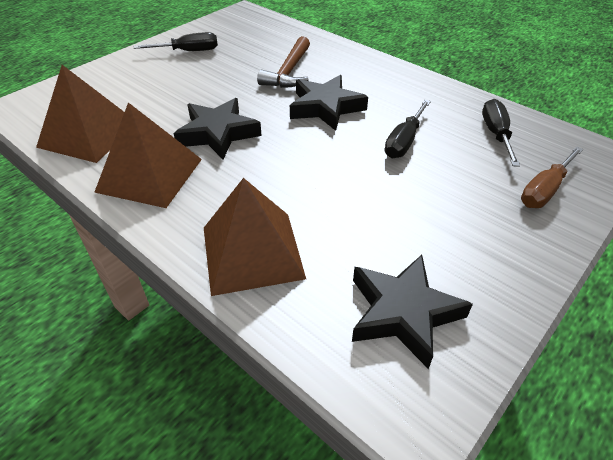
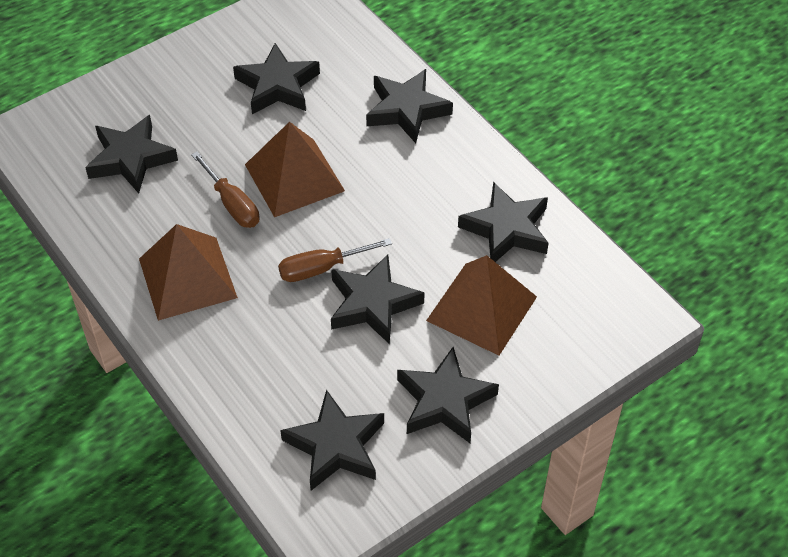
black screwdriver: [134,32,218,51] [385,100,431,158] [482,99,520,166] = 3 -> none = 0
black star: [174,98,262,159] [290,75,368,131] [352,255,473,369] = 3 -> [85,115,178,193] [233,43,320,114] [280,390,384,491] [331,255,424,344] [366,69,453,143] [397,347,499,443] [458,182,549,262] = 7
brown hammer: [257,36,310,88] = 1 -> none = 0
brown screwdriver: [521,146,583,208] = 1 -> [191,152,260,228] [278,238,392,282] = 2

